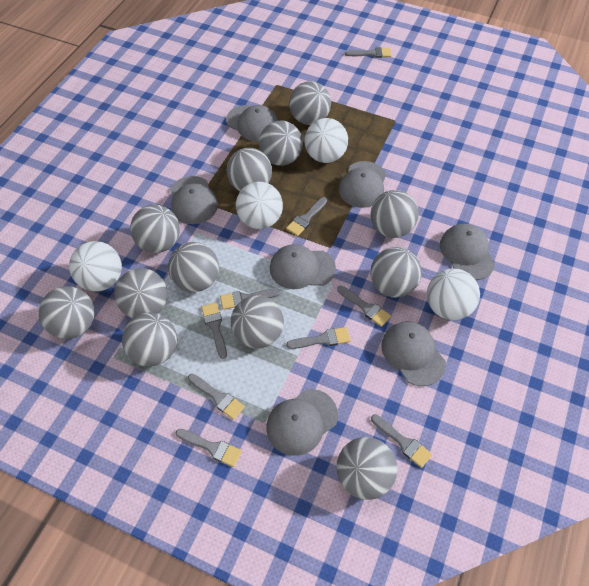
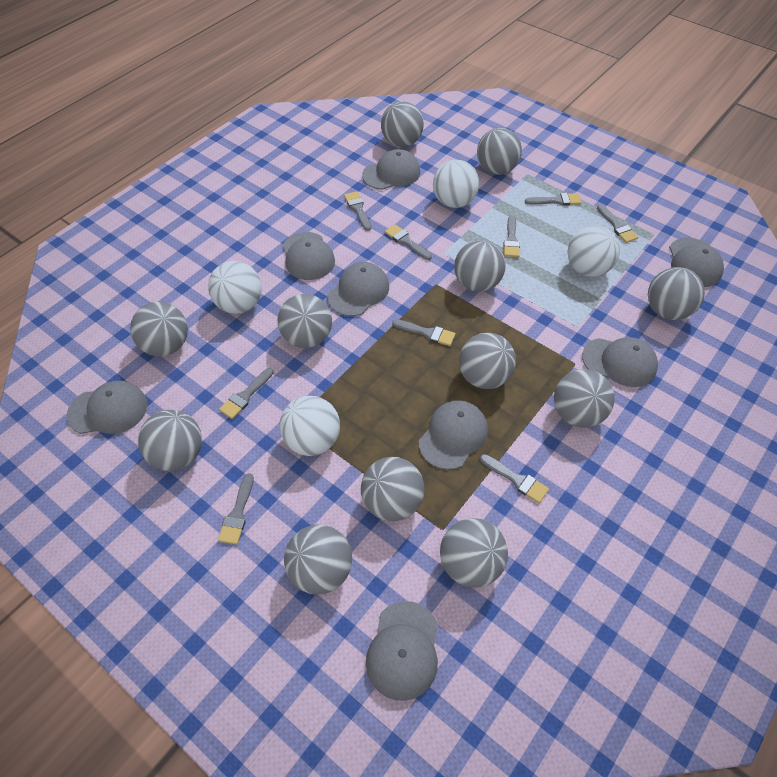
grey cap: [170,176,218,224] [226,105,279,142] [266,389,338,456] [270,244,336,289] [339,161,386,208] [381,321,446,386] [440,224,495,280] = 7 -> [67,381,147,434] [282,232,335,280] [328,262,389,316] [362,149,420,190] [366,601,438,701] [419,400,488,470] [582,337,658,387] [669,238,724,287] = 8

